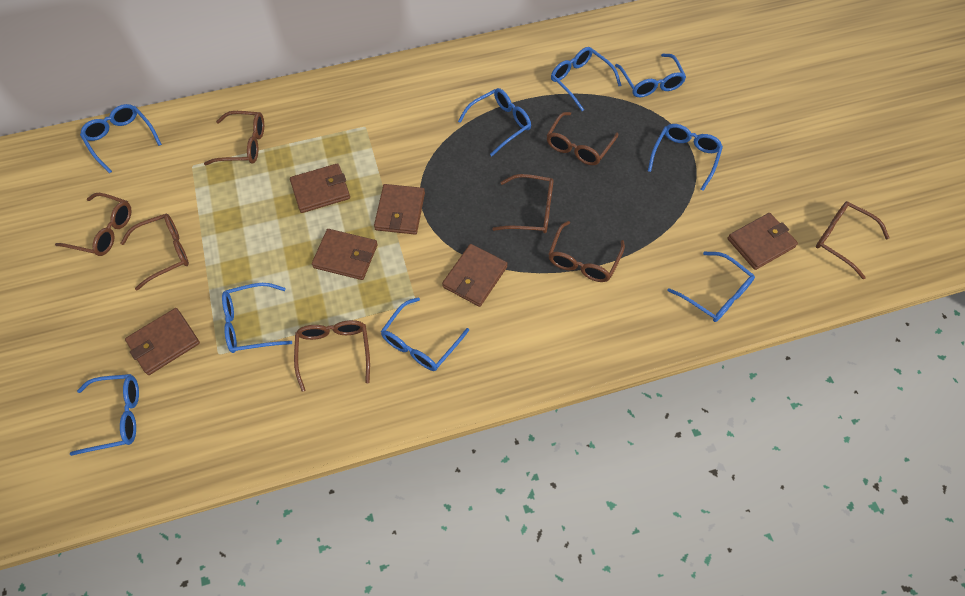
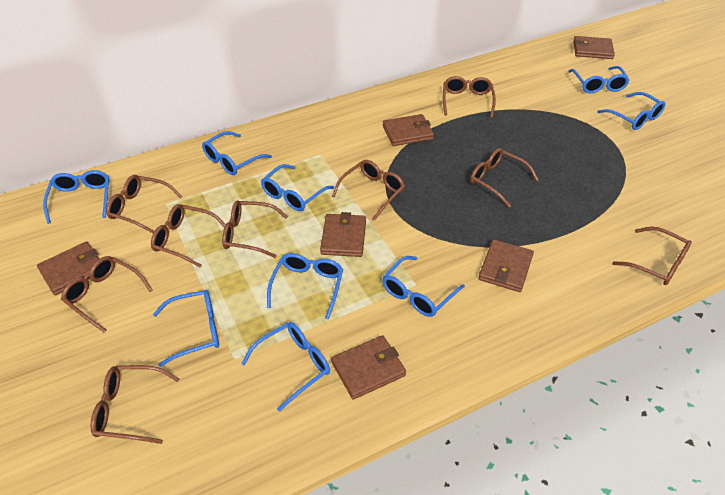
brown glasses: [55,193,131,256] [121,214,189,290] [204,111,264,165] [294,320,370,392] [493,174,554,233] [547,112,619,165] [549,221,625,282] [816,201,890,279] = 8 -> [61,256,153,333] [91,365,179,444] [106,175,182,233] [151,204,226,268] [222,200,288,258] [332,160,405,221] [443,76,496,118] [470,148,539,208] [612,227,692,285] = 9

